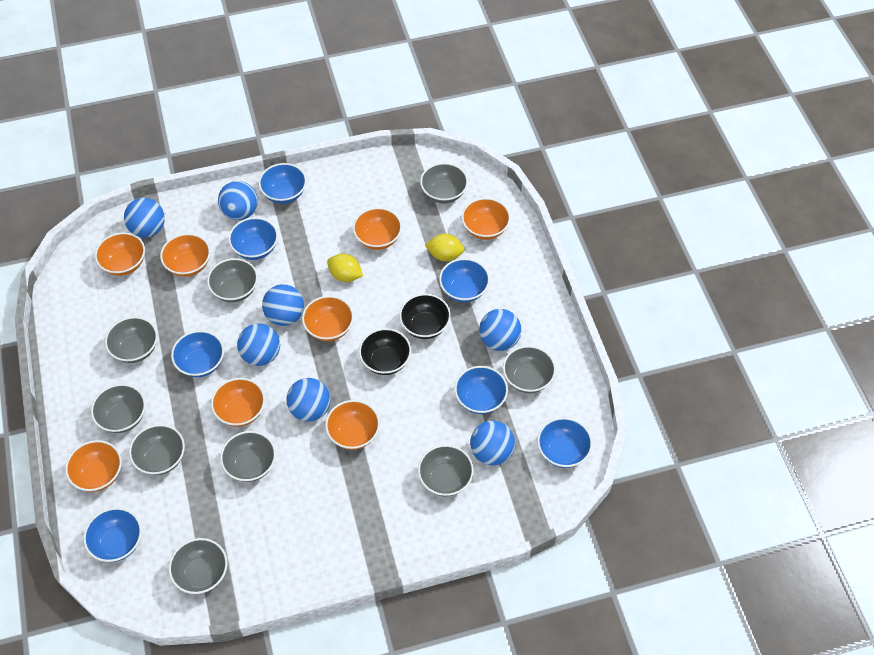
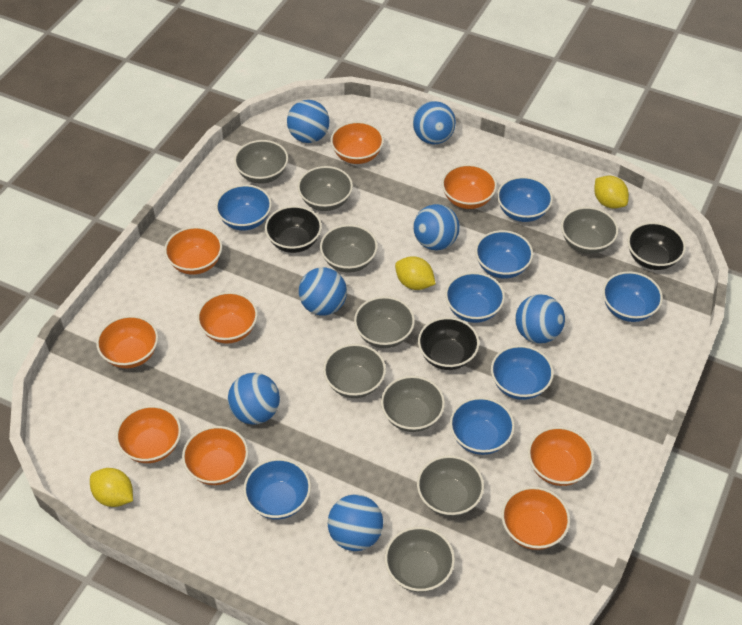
black bowl: [359,328,411,375] [399,294,451,339] = 2 -> [265,206,322,253] [418,317,479,370] [628,222,686,270] = 3
blue bowl: [83,508,142,562] [171,330,224,377] [228,217,278,260] [259,163,307,204] [439,258,490,303] [455,366,508,414] [537,417,593,468] = 7 -> [215,185,272,230] [243,458,311,520] [445,272,505,323] [450,397,515,455] [475,230,533,279] [491,345,554,400] [497,176,553,222] [603,271,663,322] = 8
orange bowl: [65,440,122,492] [95,232,145,276] [160,233,210,277] [211,378,265,427] [302,296,354,341] [325,400,380,450] [353,207,402,250] [462,198,510,240] = 8 -> [96,315,158,368] [116,405,181,463] [164,226,222,275] [182,426,248,485] [197,292,258,343] [330,121,384,164] [442,164,497,209] [501,487,570,550] [528,427,594,486] = 9
yellow lemon: [327,253,363,282] [425,234,465,261] = 2 -> [90,468,133,507] [395,256,436,290] [594,176,629,209] = 3

